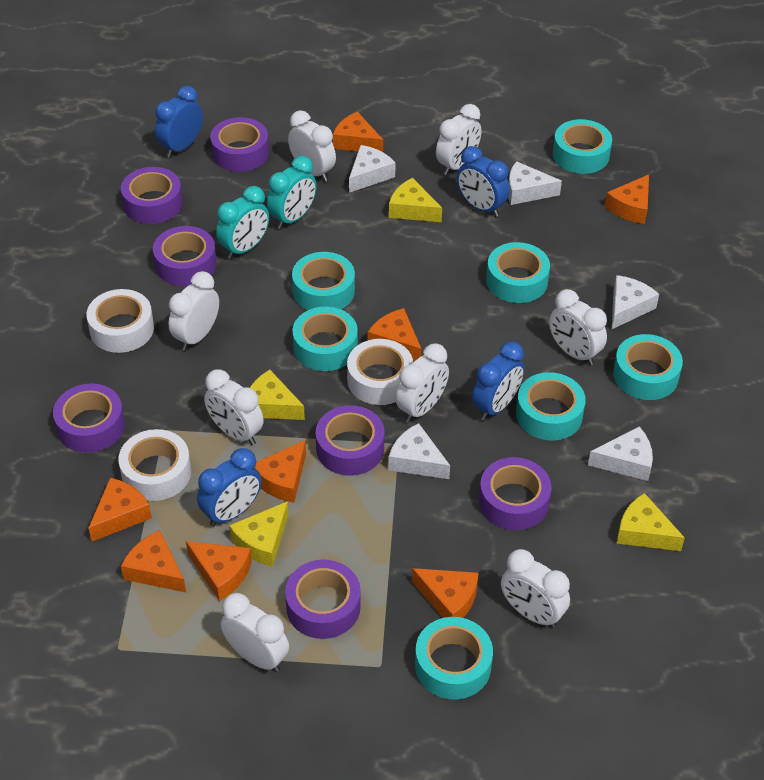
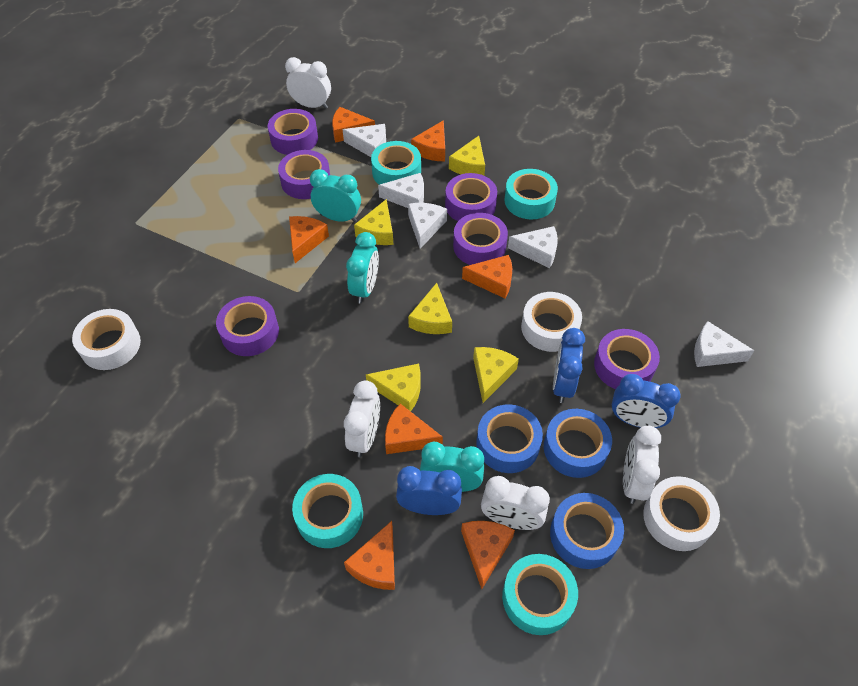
blue clock: [155,86,203,157] [197,448,262,526] [457,146,510,217] [472,341,524,420] = 4 -> [396,466,462,515] [553,328,585,403] [612,374,681,428] = 3
blue tape: none = 0 -> [476,404,543,473] [544,409,612,478] [550,493,624,569] = 3
orange cheese: [88,478,152,541] [121,530,186,592] [186,541,252,601] [255,440,306,503] [333,111,383,152] [368,308,421,361] [412,568,479,618] [605,174,649,224] = 8 -> [289,216,329,263] [332,107,375,143] [344,521,395,590] [385,404,443,454] [411,120,445,161] [461,521,515,589] [462,255,512,298] = 7
purple tape: [53,384,125,453] [121,167,183,224] [153,226,217,286] [210,117,269,172] [285,560,361,639] [316,405,385,476] [479,457,552,530] = 7 -> [216,296,279,356] [268,109,318,155] [278,150,330,199] [445,173,497,221] [453,213,508,265] [594,329,660,389] = 6
turquoise clock: [216,186,269,259] [267,156,317,229] = 2 -> [310,169,361,222] [346,232,379,304] [420,442,484,492] = 3
turquoise tape: [292,252,355,310] [293,307,358,371] [415,617,493,699] [486,242,550,303] [516,372,586,441] [553,119,612,174] [613,334,683,400] = 7 -> [292,474,363,548] [371,141,421,185] [502,554,578,635] [505,169,558,220] = 4
white clock: [169,271,219,351] [204,369,264,445] [221,593,289,672] [288,110,336,182] [396,343,449,423] [436,104,481,175] [501,549,570,628] [549,289,607,365] = 8 -> [285,57,331,109] [344,380,380,457] [481,476,550,530] [623,426,661,504] = 4
yellow cheese: [229,501,289,567] [250,370,305,420] [389,178,442,222] [617,493,685,551] = 4 -> [354,199,393,245] [366,364,421,411] [408,283,452,334] [449,136,485,175] [473,347,519,403] = 5

